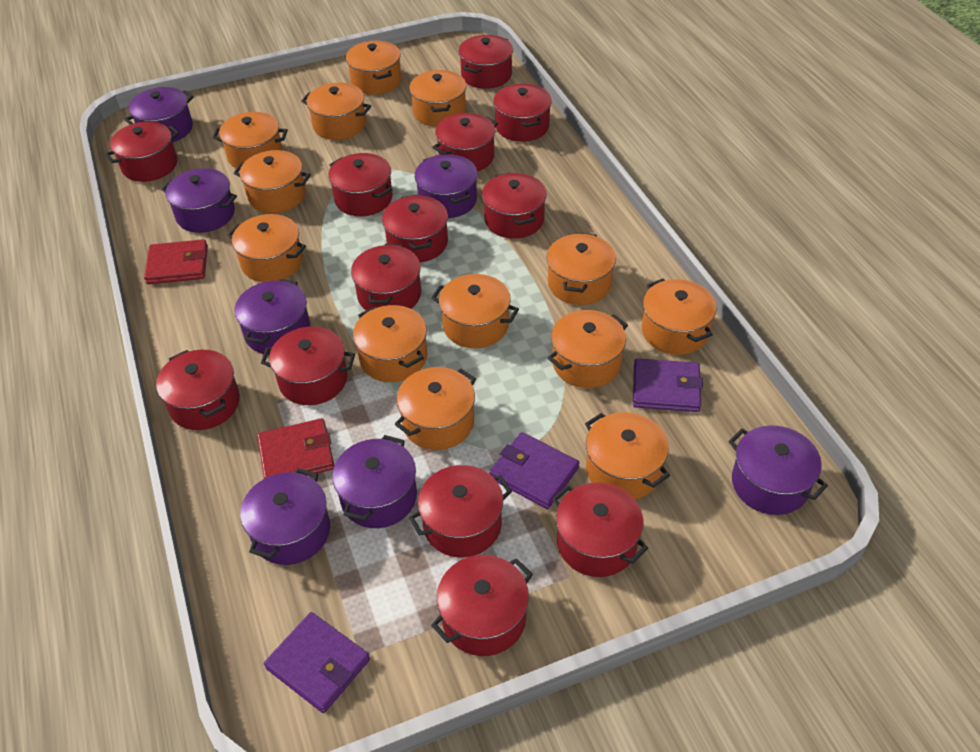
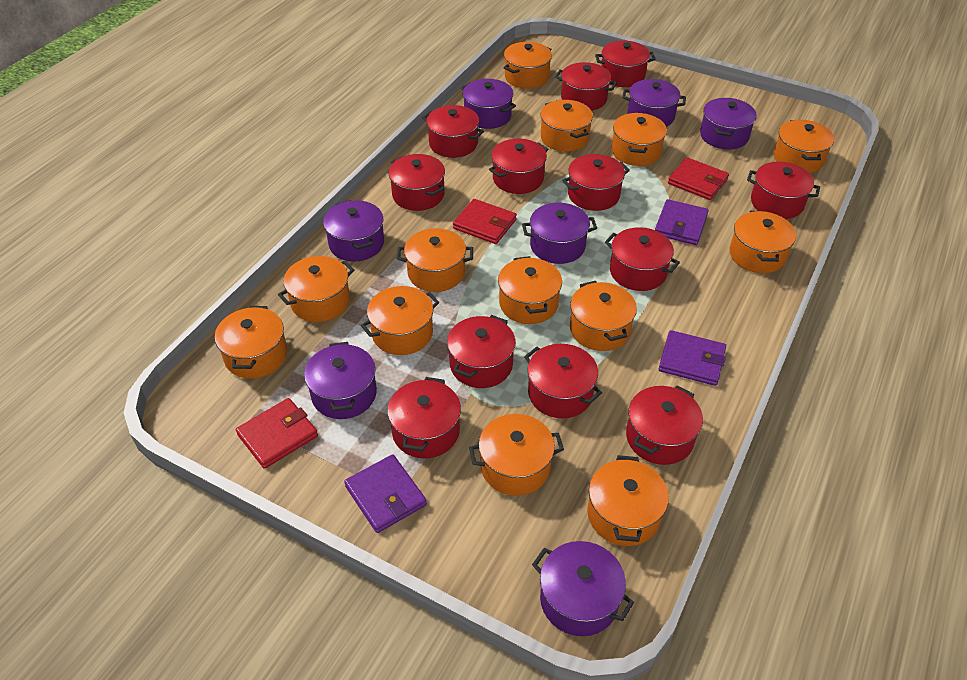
red pot: [105,122,179,182] [156,350,240,430] [261,327,355,405] [328,153,393,216] [351,244,421,310] [382,195,448,262] [409,465,512,557] [431,555,533,656] [432,113,498,171] [459,35,513,89] [482,172,547,239] [493,84,552,142] [552,483,648,577] = 13 -> [387,377,461,459] [389,154,445,211] [423,105,484,158] [447,315,516,388] [489,139,548,194] [524,344,602,418] [555,62,617,111] [562,154,630,211] [595,40,656,87] [605,227,680,291] [626,386,703,465] [747,162,820,219] = 12
red wallet: [144,239,208,284] [257,418,334,479] = 2 -> [236,398,318,469] [453,199,517,244] [668,157,729,200] = 3

